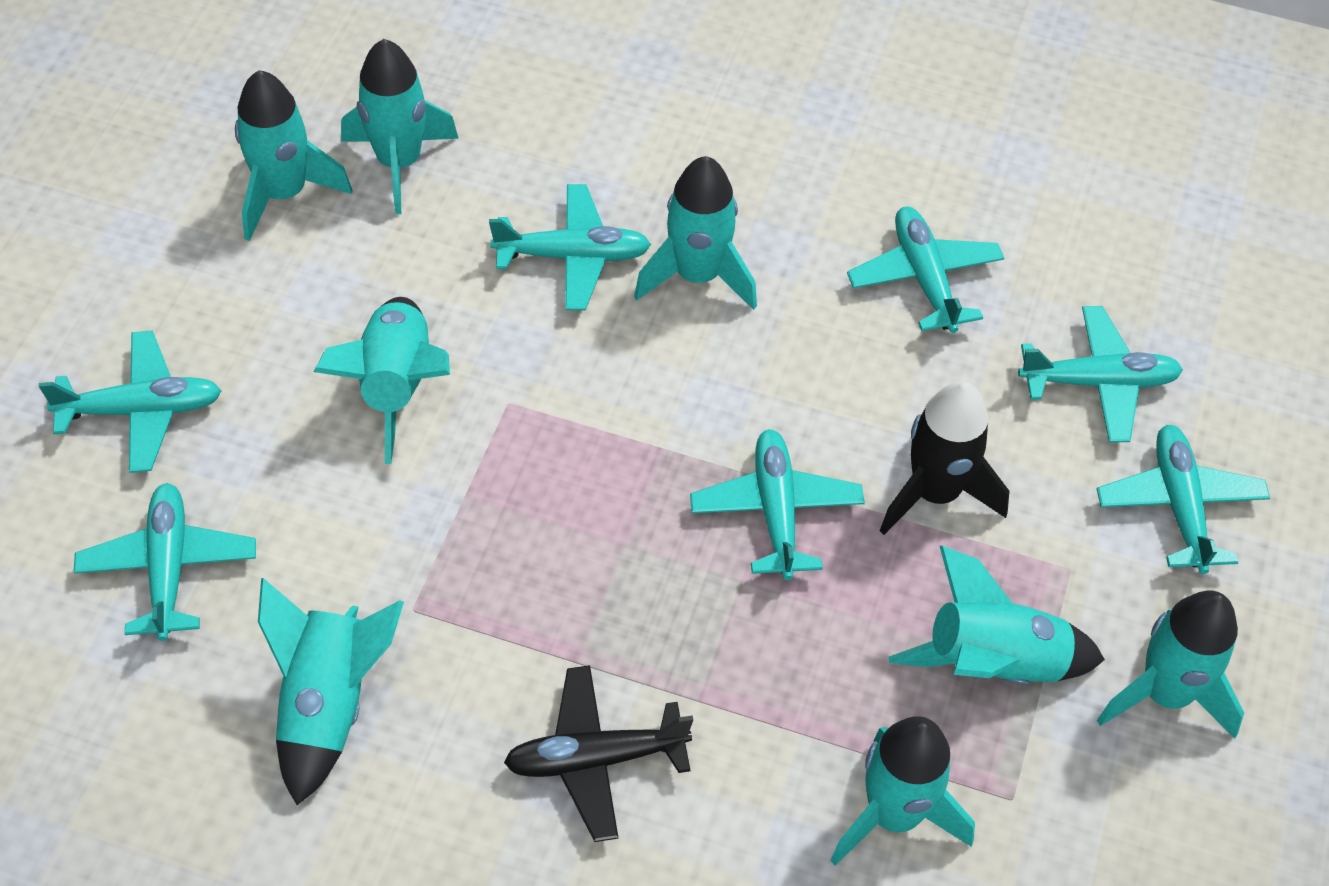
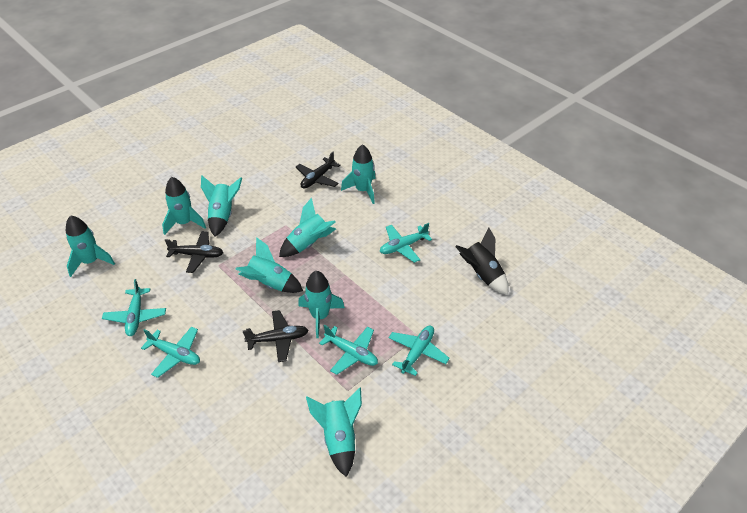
black plane: [504,665,693,842] = 1 -> [165,231,224,273] [243,310,308,362] [296,152,340,188] = 3
turquoise plane: [39,330,221,473] [74,483,256,641] [489,184,651,310] [690,429,865,580] [847,207,1004,333] [1018,306,1183,443] [1097,425,1270,574] = 7 -> [102,279,166,336] [141,326,200,378] [319,325,378,375] [380,223,432,263] [388,326,450,376] = 5

